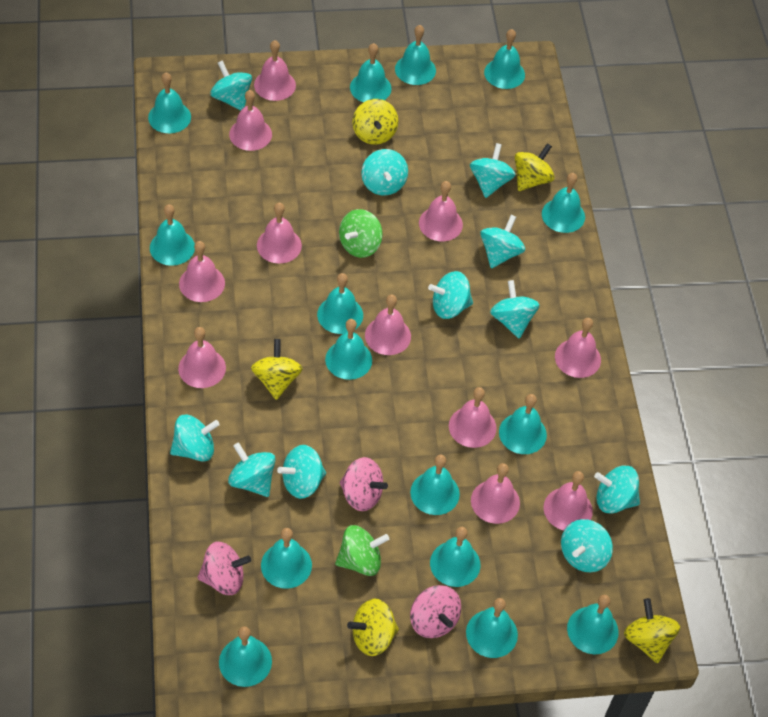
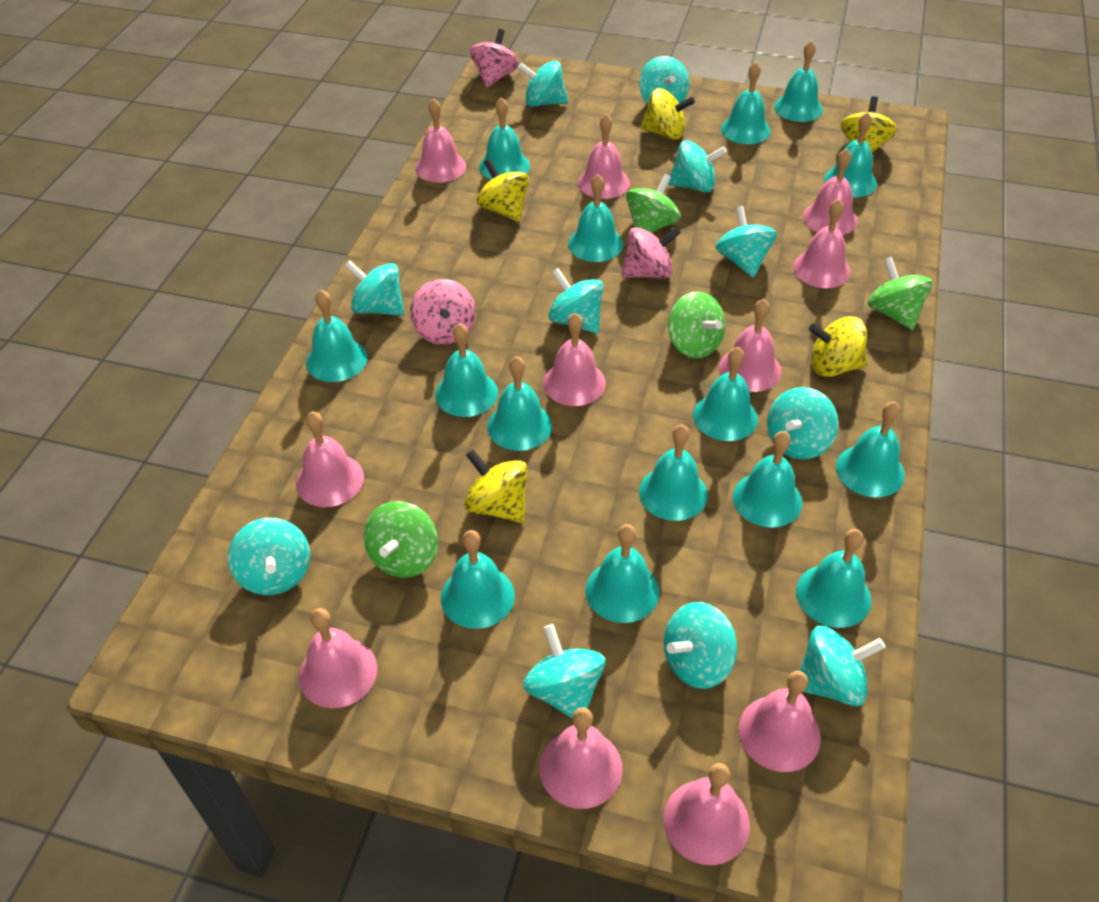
green spinning top: [335,525,389,576] [339,209,383,258] = 2 -> [364,501,438,578] [626,174,680,233] [668,291,725,359] [868,257,932,330] = 4

